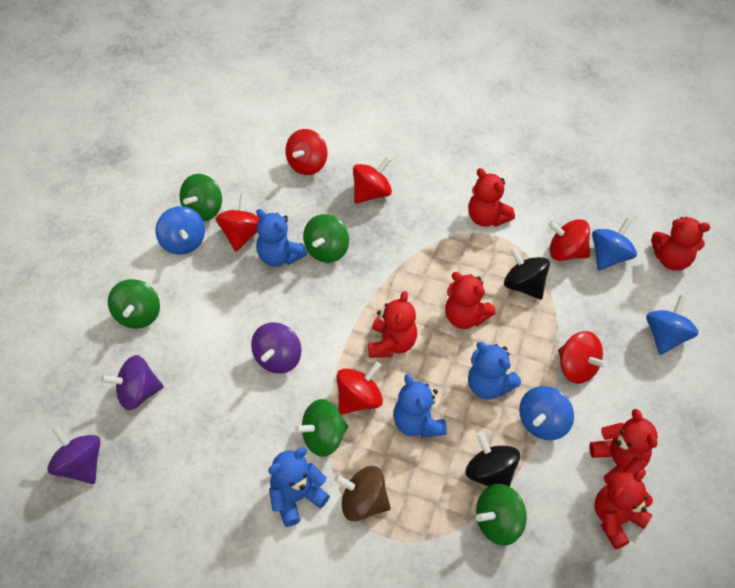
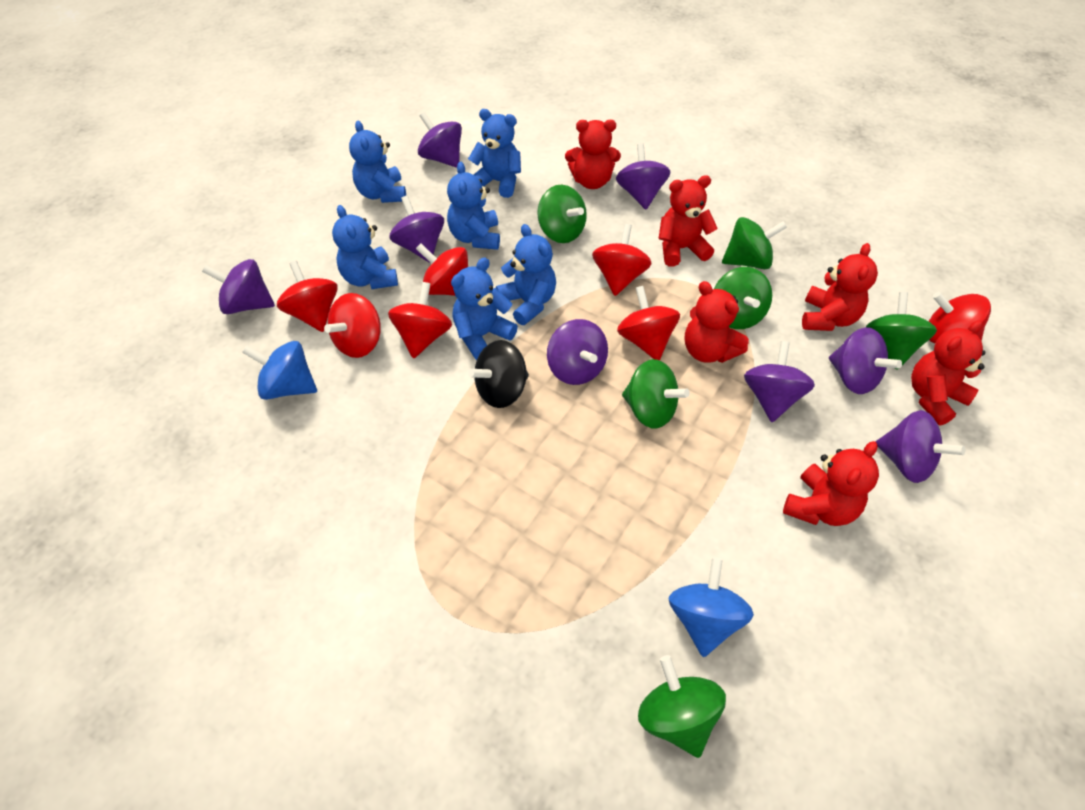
black spinning top: [465,432,520,487] [504,247,550,300] = 2 -> [468,340,529,408] = 1
blue spinning top: [156,206,205,255] [519,386,574,440] [592,218,637,270] [646,295,698,355] = 4 -> [242,341,317,400] [669,557,754,657] = 2
blue teddy bear: [256,209,307,266] [268,447,330,527] [393,374,447,438] [468,342,521,400] = 4 -> [332,205,398,289] [349,120,406,203] [447,162,500,250] [451,258,518,360] [468,109,521,198] [496,224,556,325] = 6
brown spinning top: [334,466,391,521] = 1 -> none = 0
green spinning top: [108,279,160,329] [180,174,222,221] [295,399,348,457] [303,214,349,263] [476,484,527,546] = 5 -> [537,185,587,243] [622,359,690,429] [638,655,726,758] [714,267,772,329] [722,217,787,269] [866,292,937,370] = 6
purple spinning top: [47,425,100,484] [101,355,164,410] [251,323,301,374] = 3 -> [202,259,275,314] [389,196,444,262] [418,112,462,168] [547,319,608,385] [616,143,670,209] [744,341,815,422] [829,327,902,394] [876,410,965,483] = 8
red spinning top: [215,193,260,251] [285,129,328,175] [337,362,383,414] [353,157,392,204] [548,219,590,261] [558,331,608,384] = 6 -> [277,261,338,332] [324,293,381,358] [388,282,452,359] [416,243,468,296] [592,224,652,296] [617,286,680,360] [929,292,991,343] = 7

